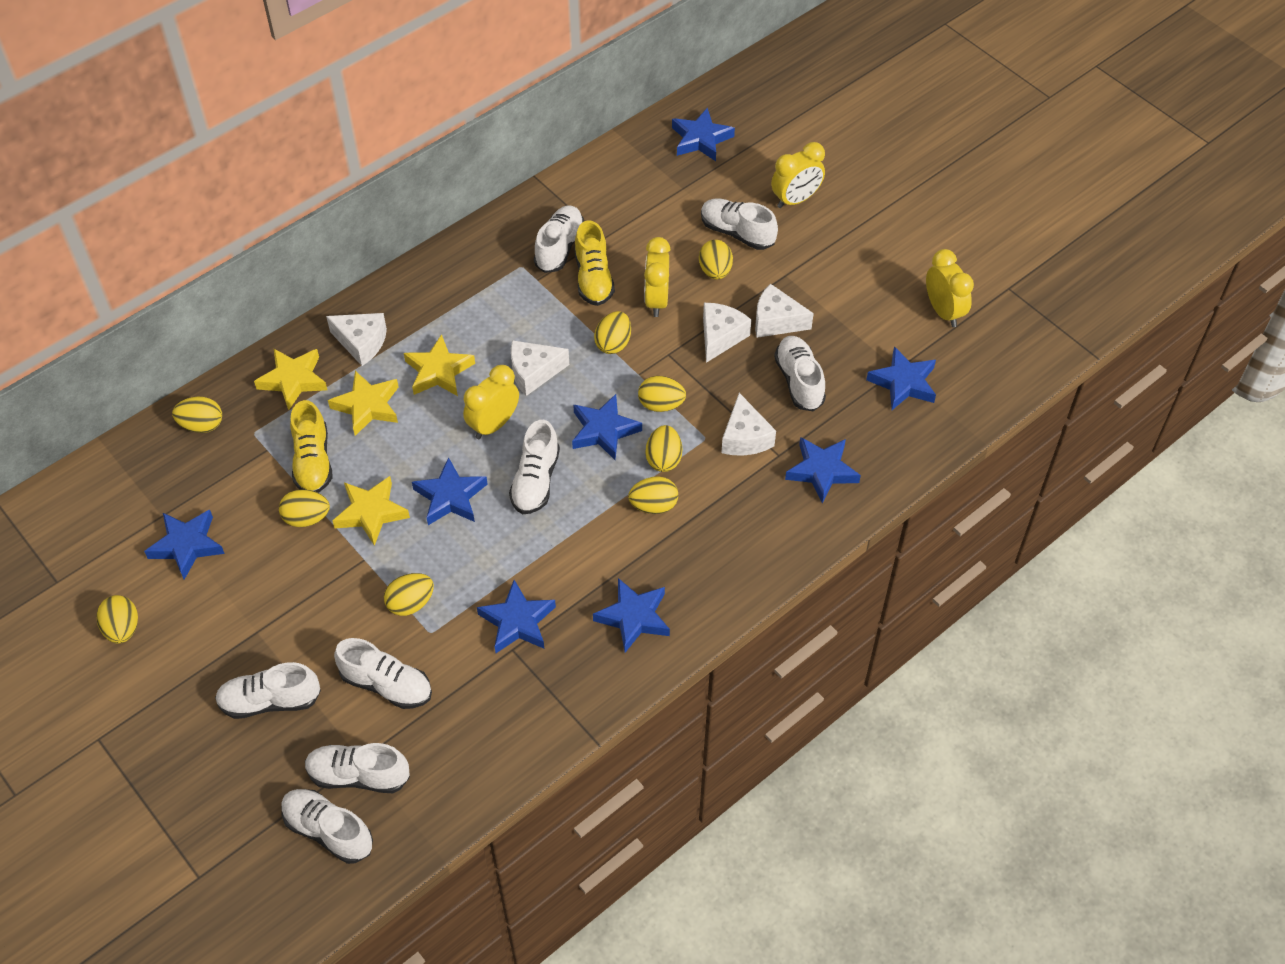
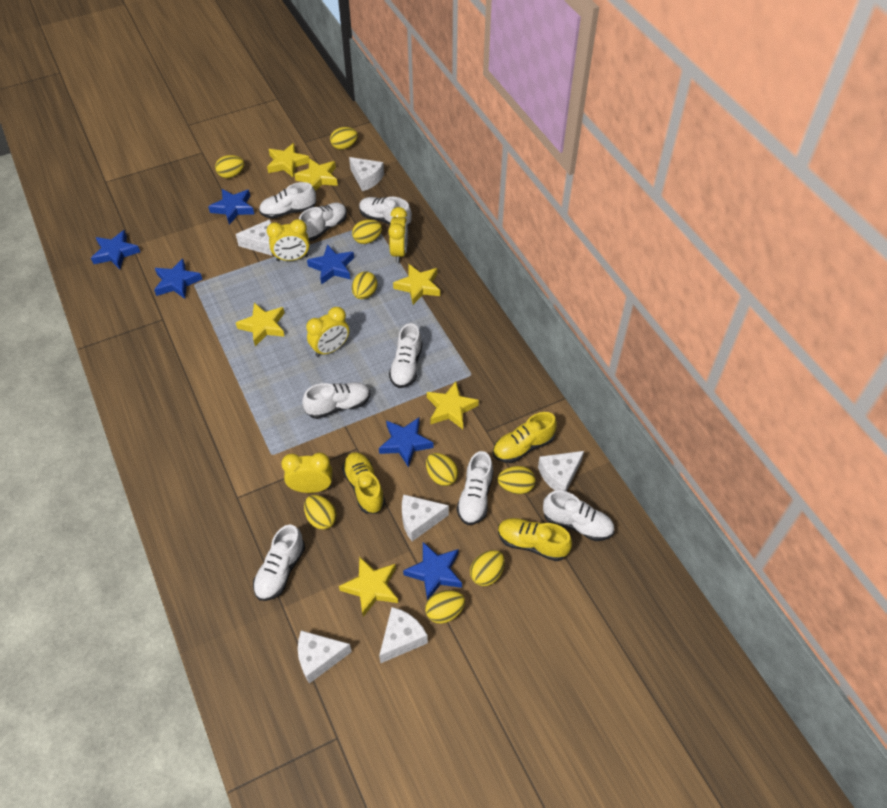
blue star: [144,510,225,580] [412,457,488,525] [477,580,556,653] [572,394,642,460] [593,578,670,653] [672,107,735,161] [785,437,861,503] [866,346,936,410] = 8 -> [91,230,140,269] [154,258,203,299] [208,189,254,225] [307,244,354,285] [379,418,434,468] [403,542,462,600] = 6
white cheese: [326,313,387,366] [511,340,569,396] [703,303,751,363] [721,393,776,456] [755,284,814,338] = 5 -> [236,219,273,256] [298,631,352,684] [349,157,384,191] [379,607,428,663] [402,494,449,541] [538,451,584,492] = 6
yellow shoe: [290,400,332,493] [574,220,615,306] = 2 -> [342,452,385,514] [493,412,557,463] [498,518,572,561] = 3
yellow star: [254,349,327,410] [328,371,399,436] [333,476,410,546] [404,334,475,396] = 4 -> [236,303,285,346] [267,143,309,178] [294,158,338,191] [339,557,398,617] [393,264,440,305] [427,382,479,429] = 6

